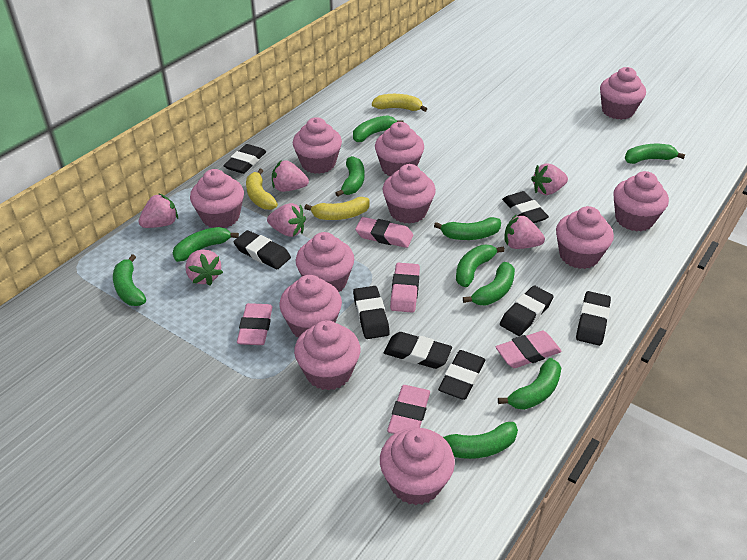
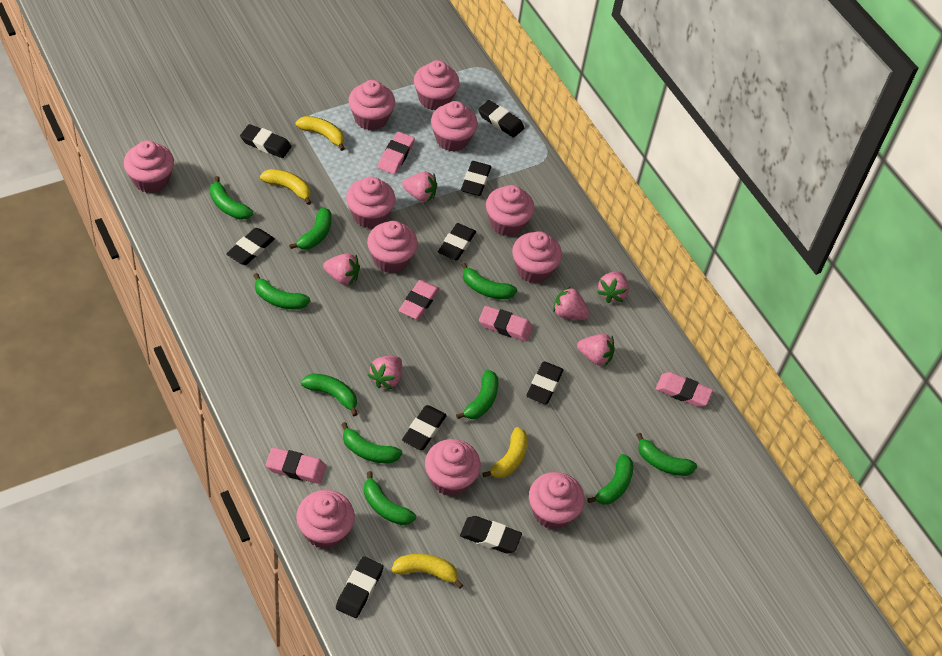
black eraser: [223,144,266,174] [233,230,291,269] [353,286,390,339] [384,332,452,369] [438,350,485,400] [500,285,554,336] [502,191,549,223] [576,291,611,346] = 8 -> [226,228,275,265] [240,124,291,158] [336,556,384,618] [402,405,447,450] [438,223,476,261] [460,516,522,553] [461,161,491,196] [478,100,524,138] [526,361,564,404] = 9
yellow banana: [246,169,278,210] [304,197,370,220] [372,94,427,112] = 3 -> [260,169,311,205] [295,116,345,151] [391,554,463,589] [482,427,528,478] = 4

